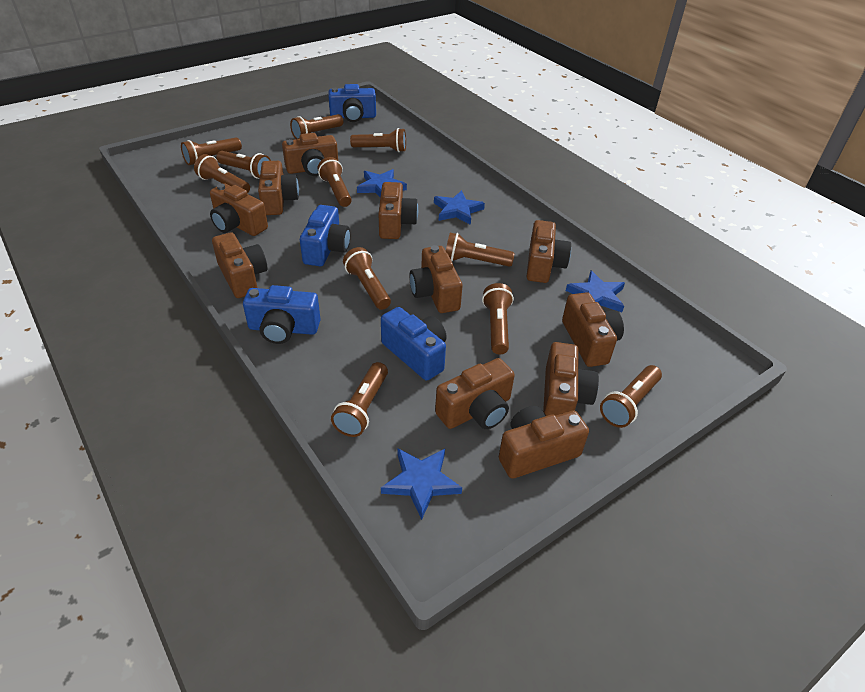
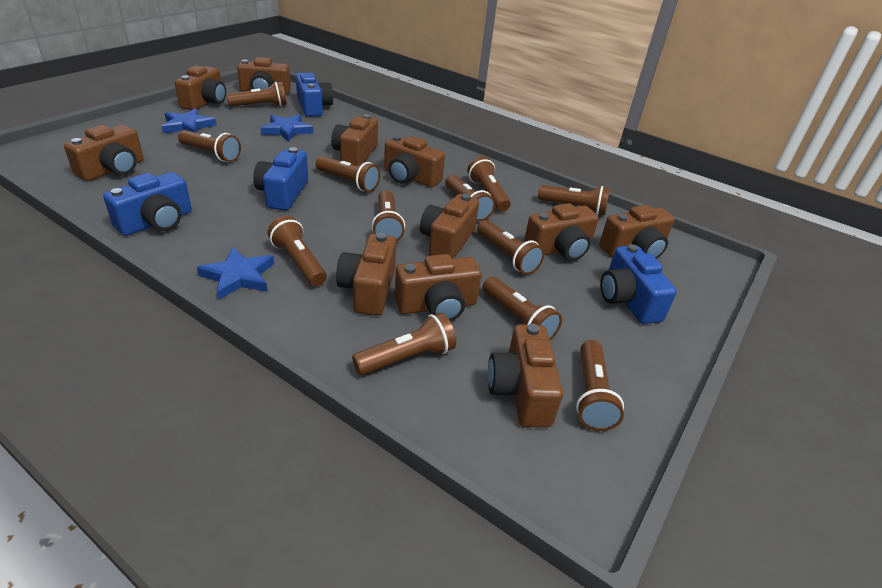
blue star: [357,169,407,197] [381,448,462,520] [434,190,485,225] [566,270,625,312] = 4 -> [161,109,217,133] [197,247,274,300] [261,114,313,142] = 3
brown flashlight: [181,138,242,165] [194,154,250,193] [216,151,271,179] [290,114,343,139] [318,157,352,207] [331,362,388,437] [343,247,391,310] [350,128,406,152] [446,233,515,267] [482,283,514,355] [600,365,662,428] = 11 -> [178,130,241,162] [226,82,287,107] [268,216,327,286] [316,156,380,192] [352,312,456,375] [372,191,405,242] [445,174,495,221] [467,157,511,212] [477,220,545,275] [483,277,562,340] [538,185,610,215] [576,340,624,431] = 12

